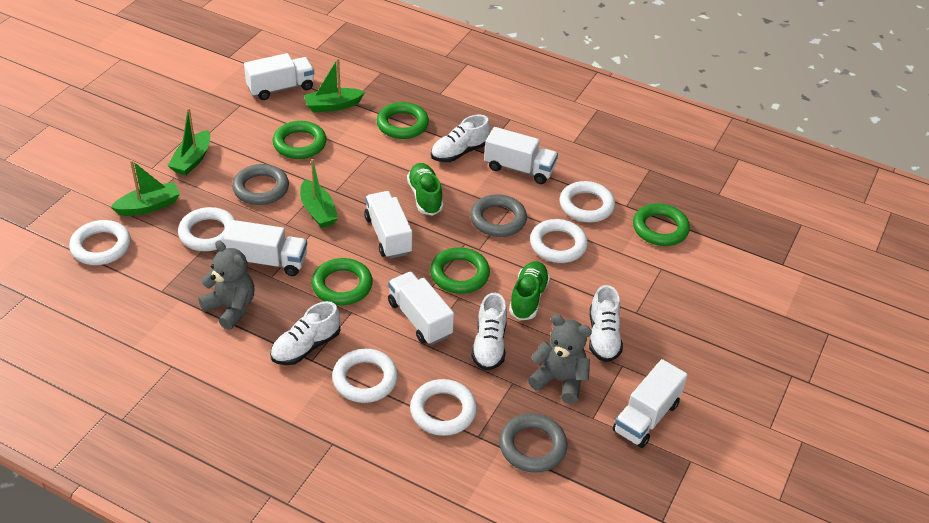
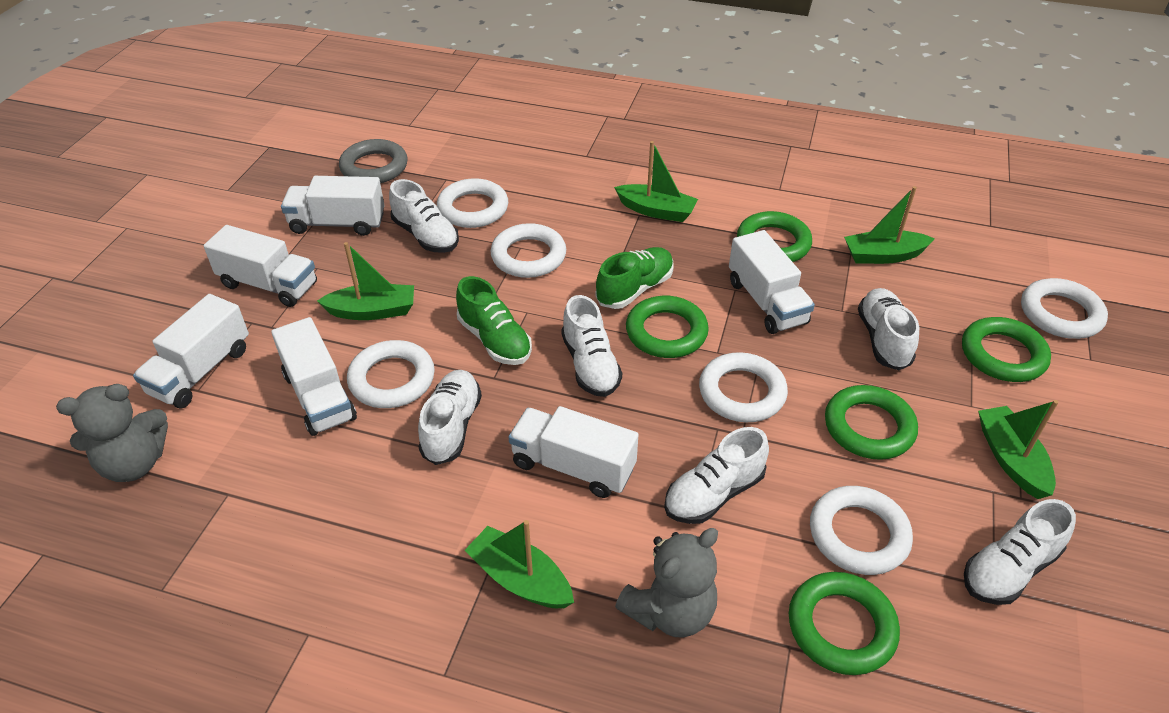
green boat: [111,160,180,216] [168,108,210,176] [300,159,338,228] [304,58,365,113] = 4 -> [317,242,414,320] [464,520,574,608] [614,141,698,222] [844,186,935,264] [978,400,1059,499] = 5
grey ring: [232,164,289,205] [470,194,527,237] [499,413,567,473] = 3 -> [339,139,407,183] = 1
white shoe: [270,301,340,365] [431,115,490,162] [471,293,507,371] [589,285,623,362] = 4 -> [389,179,459,253] [418,370,482,465] [561,295,622,397] [664,427,769,524] [858,288,919,370] [964,499,1076,605] = 6

